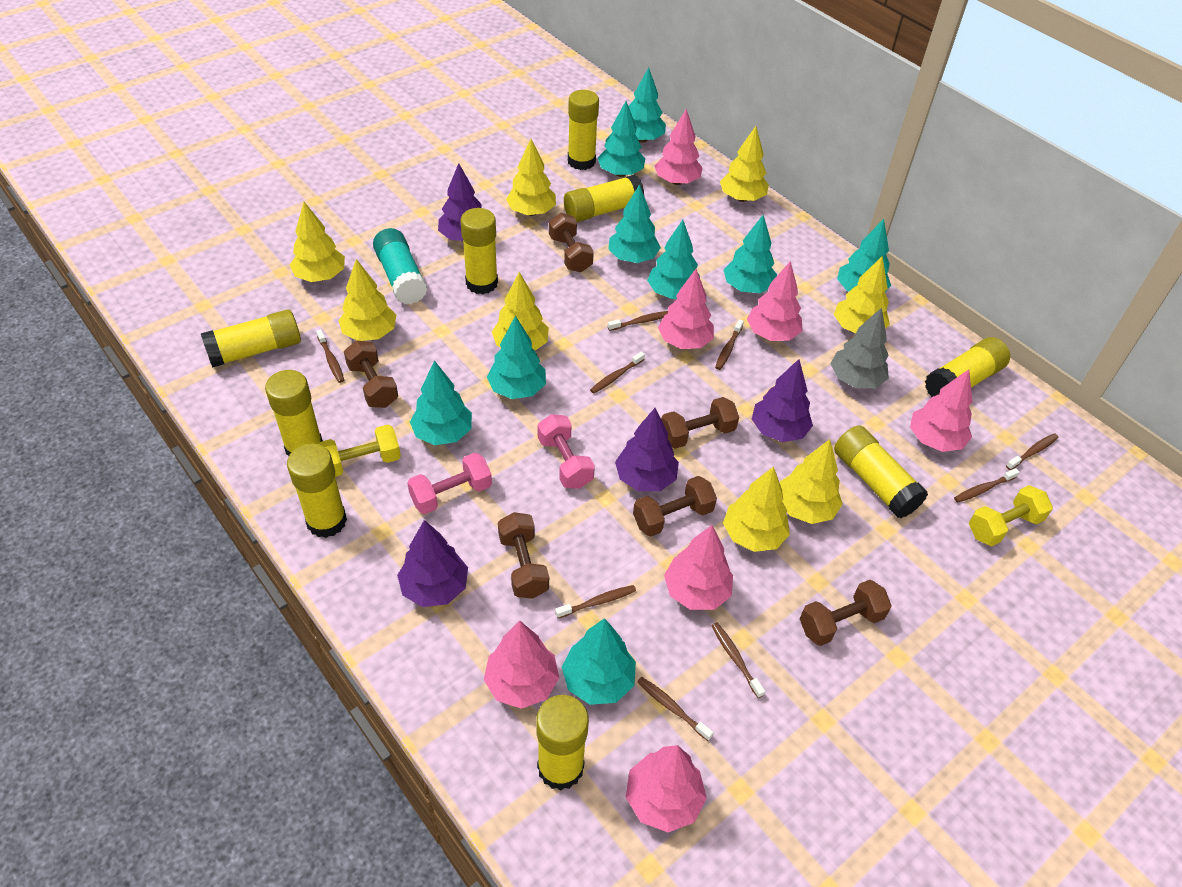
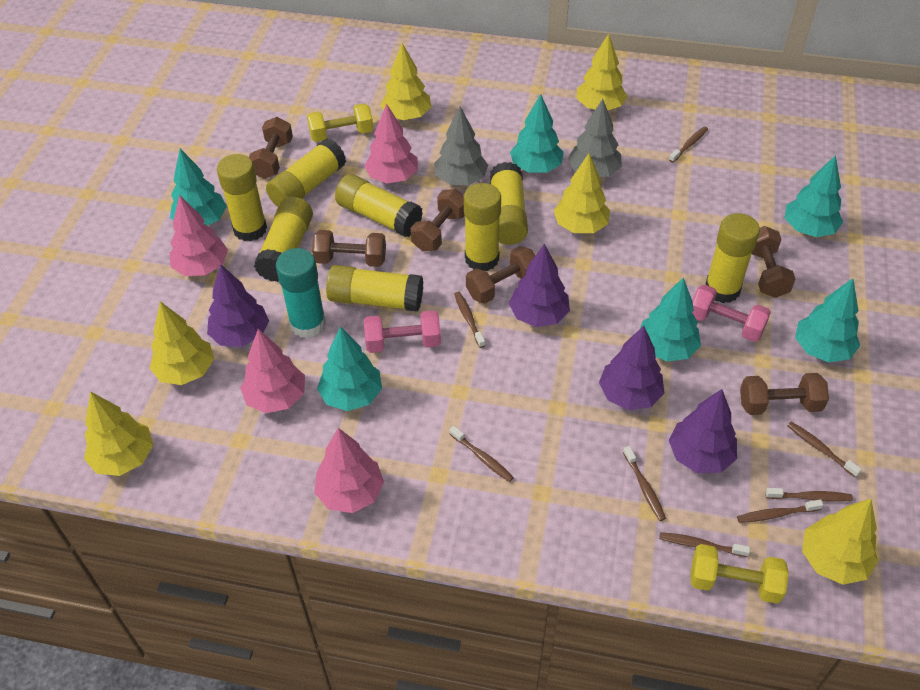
brown toothbrush: [316,329,344,383] [555,585,636,618] [590,351,645,393] [608,311,668,331] [637,677,714,741] [711,622,765,698] [715,319,744,370] [954,468,1020,503] [1006,433,1059,470] = 9 -> [450,426,514,482] [454,292,485,348] [623,446,666,521] [659,532,750,557] [669,127,708,163] [737,499,824,523] [765,488,853,502] [787,422,862,478] = 8
grey tree: [831,307,889,388] = 1 -> [434,107,488,185] [568,99,622,177] = 2
pink tree: [484,621,559,709] [626,745,707,832] [654,109,703,185] [658,269,714,349] [664,525,733,610] [747,261,802,341] [910,369,972,452] = 7 -> [170,195,228,276] [240,329,305,413] [314,428,384,513] [364,104,418,183] = 4
turquoise tree: [410,360,472,445] [487,316,546,399] [562,618,636,705] [598,101,645,177] [608,184,661,263] [629,67,666,143] [647,220,700,299] [724,215,777,293] [837,219,891,292] = 9 -> [170,149,227,225] [317,326,382,411] [510,94,564,173] [640,277,701,361] [785,155,843,237] [795,278,860,362] = 6
yellow glue stick: [201,309,301,368] [265,370,323,456] [287,443,347,538] [461,208,498,294] [536,695,589,791] [564,174,644,222] [568,90,599,170] [834,425,928,518] [925,337,1010,397] = 9 -> [217,154,267,241] [254,196,313,282] [266,139,346,207] [326,265,423,312] [335,174,423,237] [464,183,501,271] [490,162,528,245] [705,213,760,303] = 8
yellow tree: [290,202,345,282] [338,259,396,341] [492,272,549,351] [506,139,556,216] [720,126,769,202] [723,466,790,552] [780,439,843,524] [834,256,890,333] = 8 -> [84,391,153,476] [150,301,214,385] [380,43,431,120] [553,153,610,233] [577,33,627,110] [802,499,878,585] = 6

